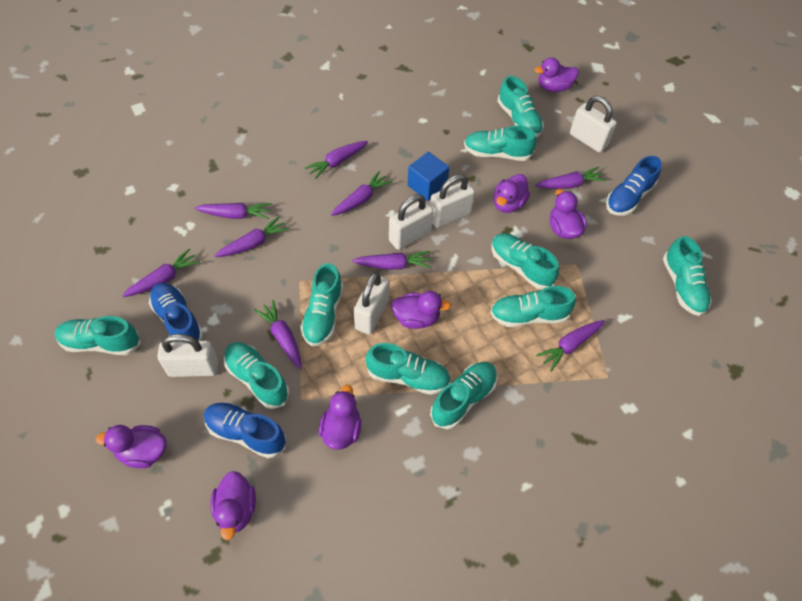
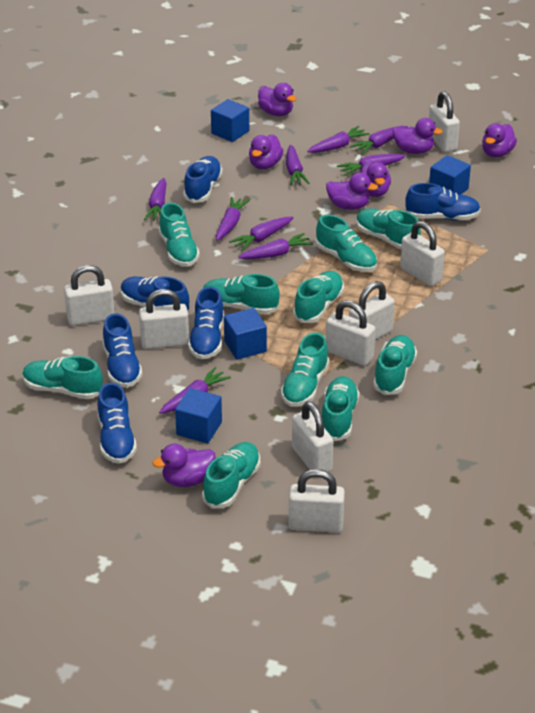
blue cube: [407,152,449,201] = 1 -> [175,388,222,444] [211,99,249,142] [224,308,267,360] [429,155,471,194] = 4
blue shoe: [149,283,203,341] [204,403,286,458] [606,156,662,216] = 3 -> [97,383,137,464] [103,313,142,388] [121,276,190,313] [183,156,223,203] [188,287,224,359] [405,183,481,221] = 6
white padlock: [157,334,218,377] [354,272,389,335] [389,194,434,250] [430,174,475,228] [570,96,617,152] = 5 -> [64,265,115,326] [139,289,189,349] [289,469,345,533] [292,401,333,472] [326,300,375,366] [349,281,395,340] [400,221,445,286] [429,91,460,152] = 8

